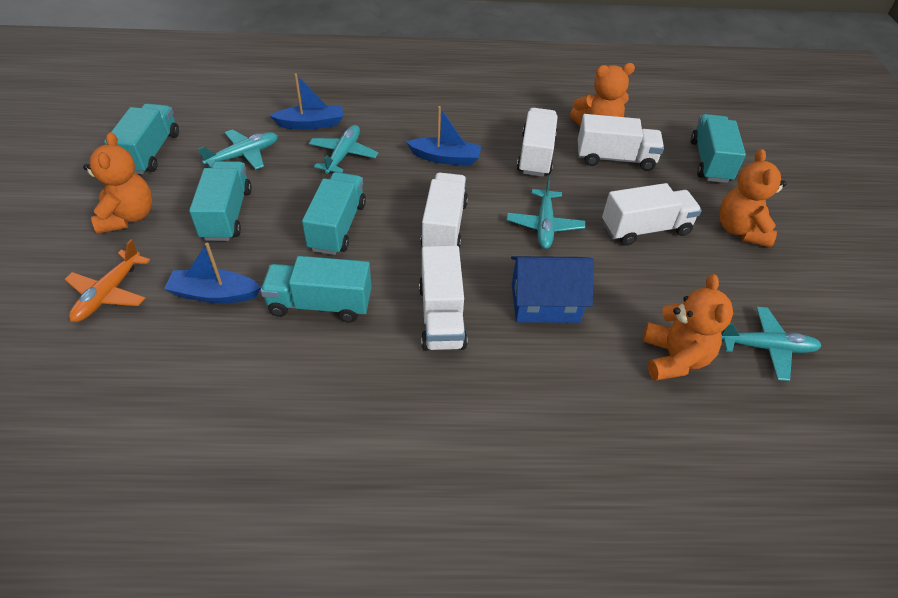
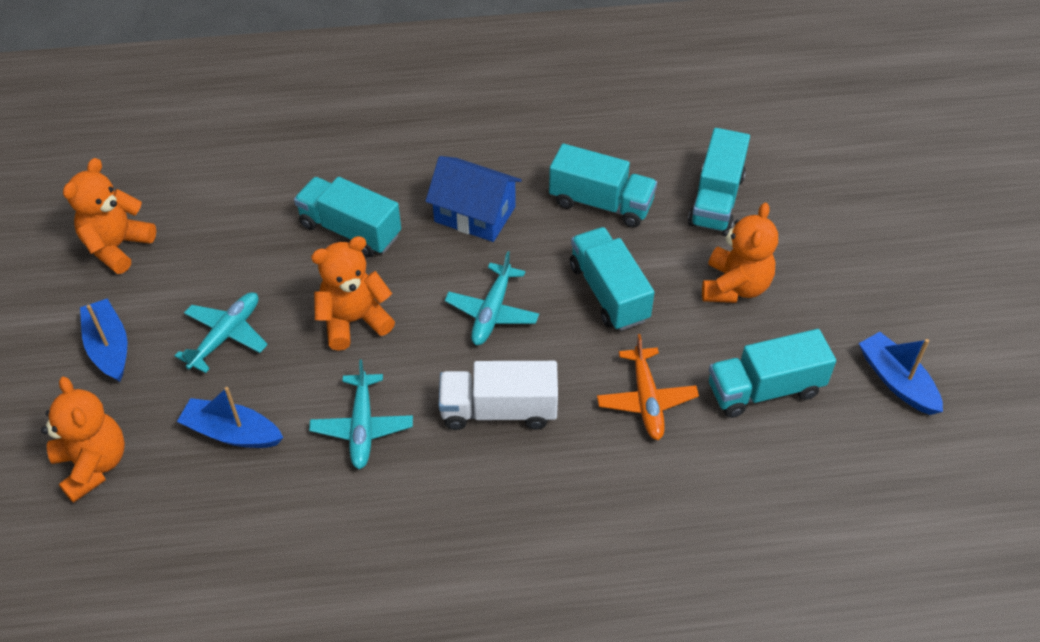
turquoise plane: [198,129,278,170] [309,125,378,174] [507,176,585,249] [721,307,822,381] = 4 -> [175,292,268,373] [309,359,413,469] [445,251,539,345] = 3
white truck: [419,246,467,351] [420,173,468,248] [517,108,558,177] [578,114,664,171] [602,183,702,246] = 5 -> [439,361,558,430] = 1

